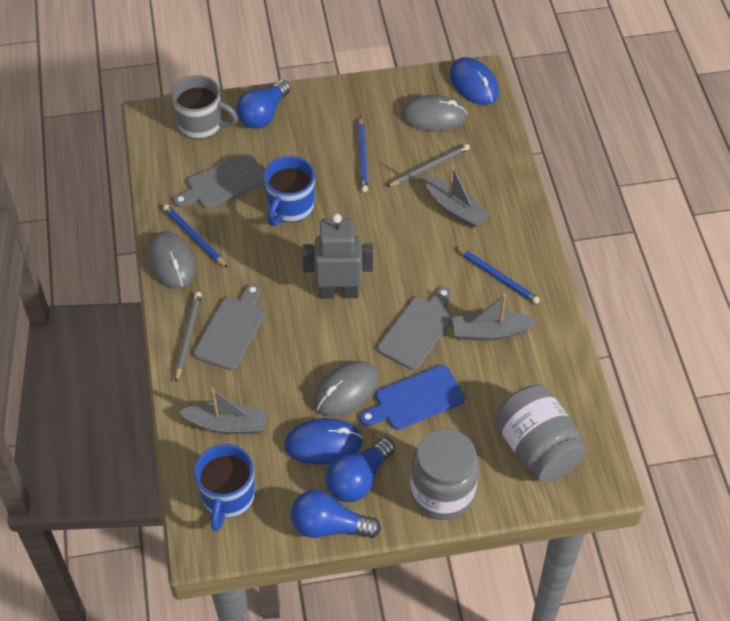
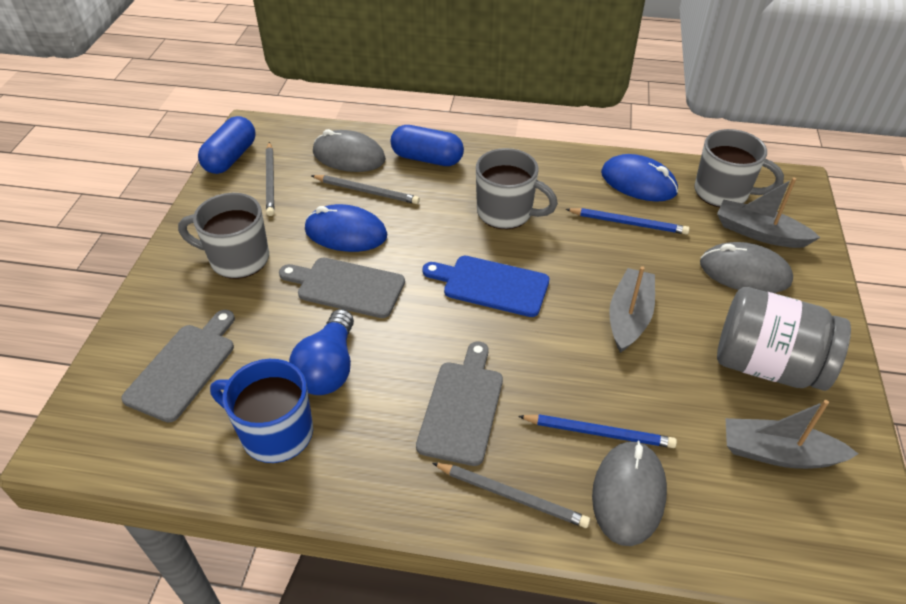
blue capsule: none = 0 -> [198,116,255,174] [391,125,464,166] = 2
blue light bulb: [236,79,290,129] [291,490,381,538] [326,437,395,502] = 3 -> [289,309,354,395] = 1
blue mug: [194,444,255,531] [264,156,315,226] = 2 -> [210,359,313,463] = 1
blue pencil: [163,204,228,268] [358,116,368,192] [455,247,540,304] = 3 -> [518,414,677,448] [565,208,690,234] = 2
grey jar: [410,429,479,520] [494,385,587,483] = 2 -> [717,287,851,391] = 1
grey mug: [171,75,238,139] = 1 -> [178,193,269,279] [476,148,558,229] [694,129,784,207] = 3
grey pencil: [175,292,202,382] [387,144,470,187] = 2 -> [266,142,275,216] [312,175,420,204] [433,463,590,528] = 3
grey robot: [302,214,373,299] = 1 -> none = 0

